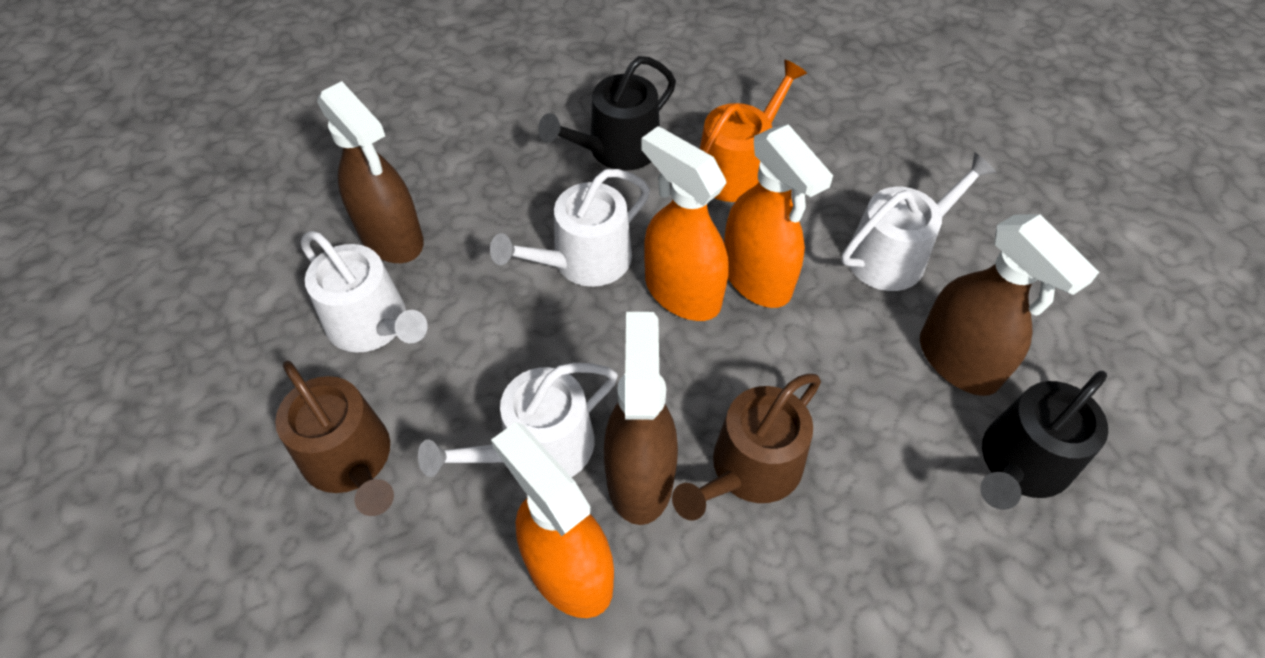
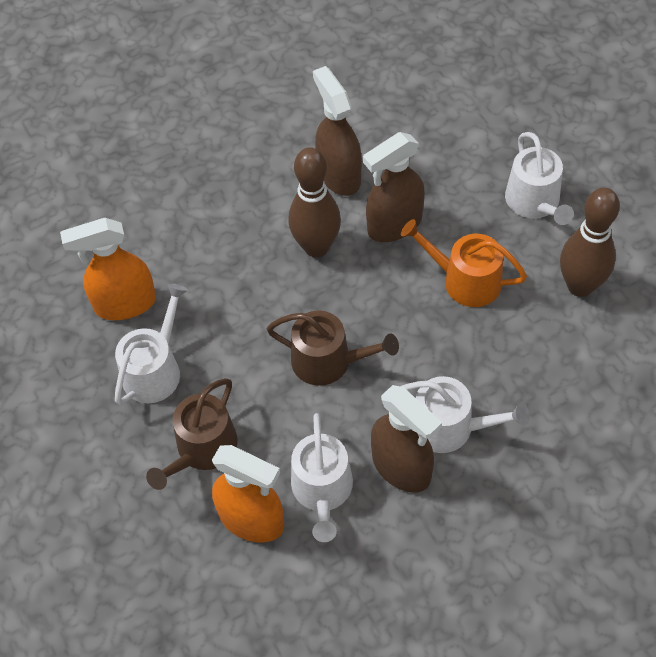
black watering can: [538,56,676,171] [980,371,1108,510] = 2 -> none = 0
brown bowling pin: none = 0 -> [288,147,341,257] [560,187,620,297] = 2
orange spray bottle: [491,422,614,618] [641,126,729,321] [724,124,833,308] = 3 -> [60,218,156,320] [212,445,284,543] = 2

